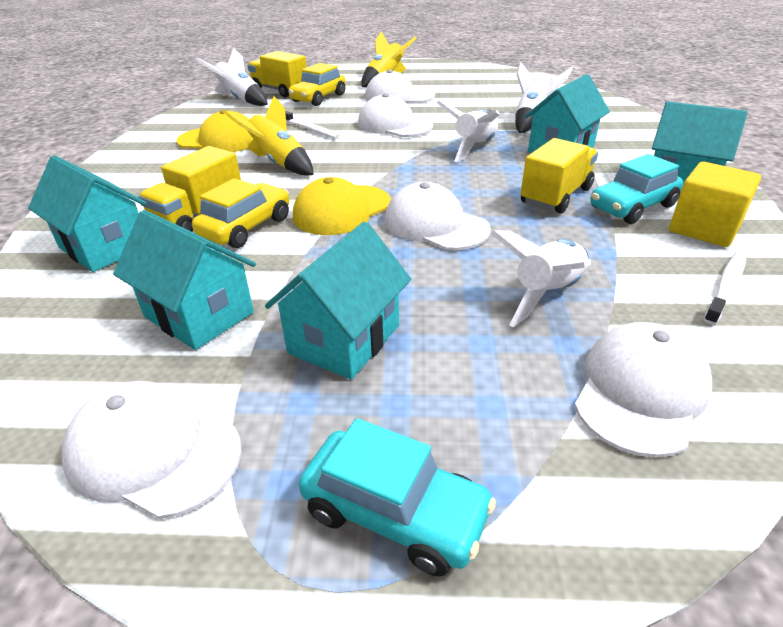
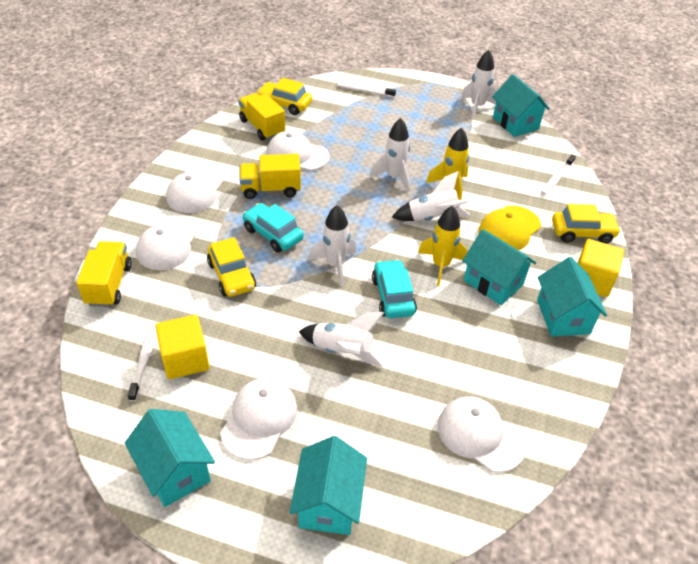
white rocket: [196,47,268,106] [437,100,500,162] [490,230,591,327] [515,62,573,133] = 4 -> [299,312,385,367] [308,205,356,286] [370,118,410,192] [392,171,470,221] [461,50,497,119] = 5
white toothbrush: [285,111,340,139] [704,252,747,325] = 2 -> [128,327,156,402] [337,83,396,98] [541,155,576,195] = 3
yellow cap: [177,110,253,152] [293,177,391,235] = 2 -> [479,206,541,250] = 1
yellow car: [192,178,289,248] [288,63,346,106] = 2 -> [207,237,256,297] [257,78,312,115] [552,204,621,244] = 3
yellow cube: [669,162,761,247] = 1 -> [155,315,210,379] [577,239,624,297] = 2

